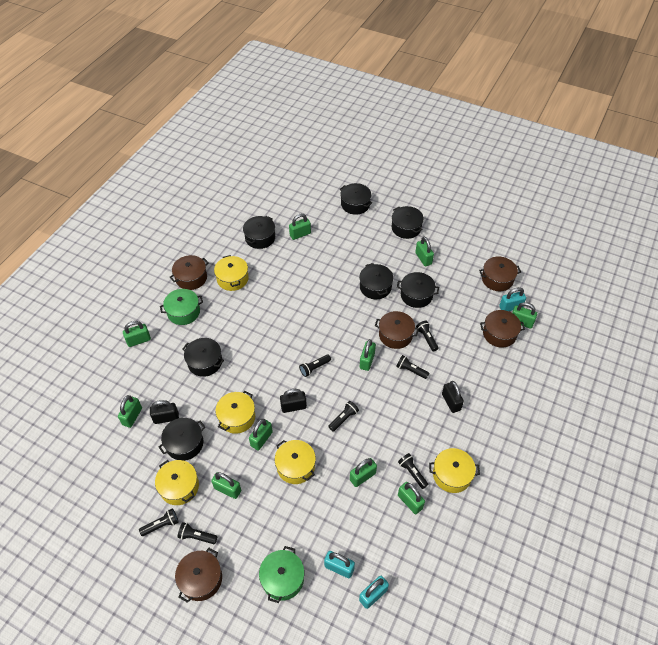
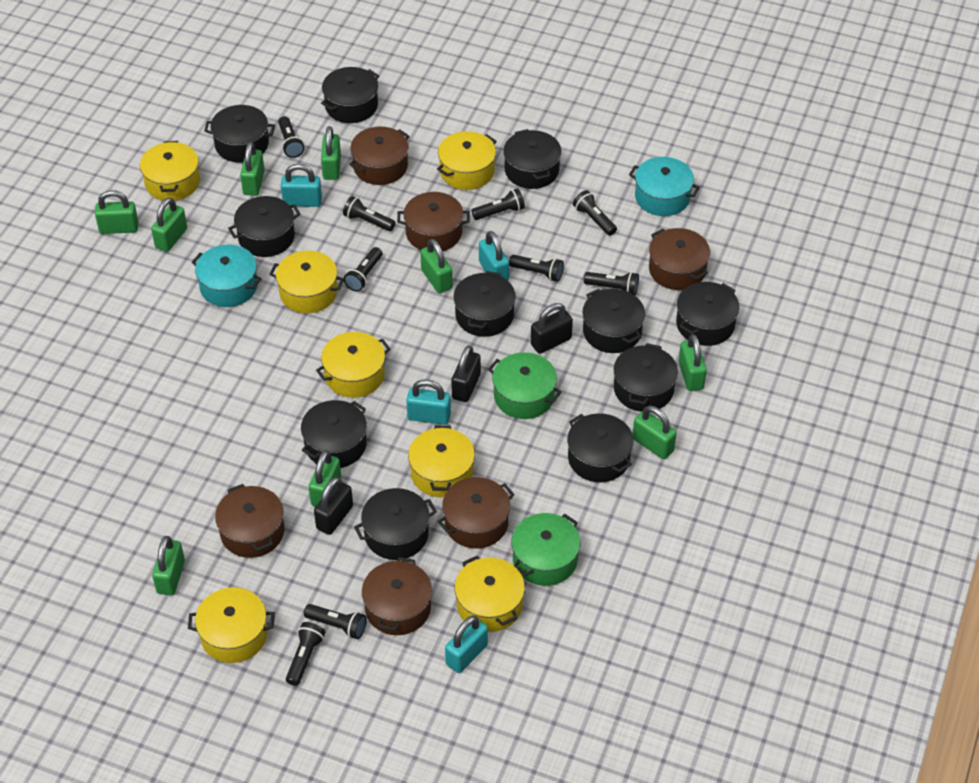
black flashlight: [139,509,178,536] [178,522,217,544] [299,354,331,377] [328,401,359,431] [396,355,429,379] [398,453,428,489] [416,321,438,352] = 7 -> [278,116,304,158] [286,622,325,686] [304,604,367,639] [343,196,395,231] [344,247,382,292] [471,188,525,220] [509,255,564,282] [573,190,617,236] [584,272,639,295] = 9
black pot: [159,418,205,461] [182,338,224,377] [243,216,275,249] [340,183,372,215] [359,263,394,299] [392,206,424,239] [397,272,439,308] = 7 -> [204,105,275,162] [228,196,301,257] [301,400,367,468] [321,67,379,123] [354,488,437,560] [454,271,516,337] [503,129,562,189] [567,413,634,482] [582,289,645,353] [614,343,678,412] [676,282,739,346] = 11
brown pot: [170,255,209,290] [175,548,222,603] [375,311,419,349] [479,257,521,291] [480,310,525,348] = 5 -> [215,484,285,558] [349,126,410,185] [362,557,432,635] [397,192,470,251] [438,477,515,549] [649,228,710,290] = 6
green padlock: [118,395,142,428] [123,321,151,347] [211,472,241,499] [249,419,273,450] [289,214,311,240] [350,458,377,487] [360,339,376,371] [398,482,425,514] [415,237,434,266] [512,302,537,329] = 10 -> [95,190,139,234] [151,197,187,252] [152,536,185,596] [240,142,265,196] [309,450,341,507] [321,126,341,180] [420,239,452,293] [633,406,677,459] [679,334,707,391] = 9
turquoise padlock: [324,551,355,578] [359,576,389,609] [499,287,526,311] = 3 -> [281,164,322,207] [406,379,451,425] [445,616,488,673] [479,231,509,281] = 4
turquoise pot: none = 0 -> [192,245,262,307] [629,157,700,216] = 2
yellow pot: [155,460,199,505] [214,255,249,291] [215,391,255,434] [275,440,316,484] [429,448,480,493] = 5 -> [140,141,200,201] [188,587,275,663] [270,251,344,313] [316,332,391,398] [408,425,475,497] [437,131,497,190] [455,556,525,632] = 7

